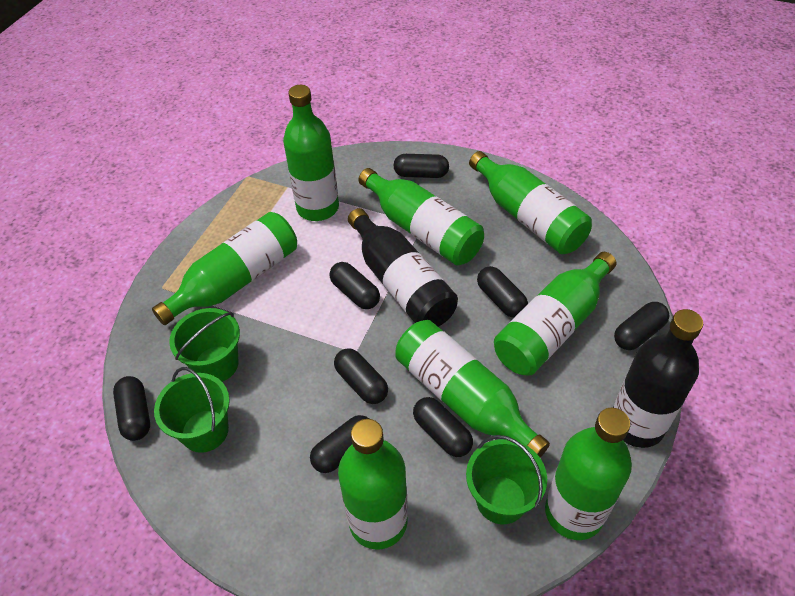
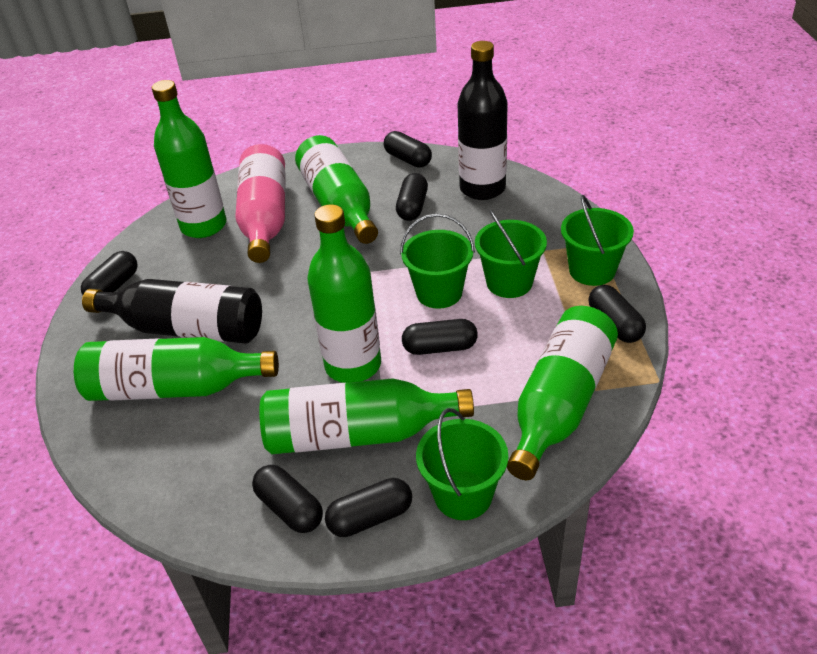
black capsule: [113,376,150,441] [310,415,369,473] [330,262,380,309] [334,348,388,404] [394,154,449,178] [413,397,473,457] [477,266,528,318] [614,302,670,350] = 8 -> [81,251,138,295] [252,465,323,533] [325,478,412,537] [384,131,432,167] [396,173,428,221] [402,319,478,355] [588,285,646,343] = 7
green bottle: [152,212,297,325] [283,85,339,221] [338,419,408,549] [358,168,484,265] [395,320,550,457] [469,151,592,254] [494,252,616,376] [545,408,632,540] = 8 -> [74,337,279,401] [152,80,227,238] [259,378,474,454] [295,135,378,244] [307,204,381,383] [507,306,618,480] = 6
green bucket: [154,367,230,453] [169,308,240,382] [466,435,547,524] = 3 -> [400,214,475,309] [416,408,508,520] [475,210,547,298] [561,195,634,286] = 4
pink bottle: none = 0 -> [236,144,285,263] = 1

